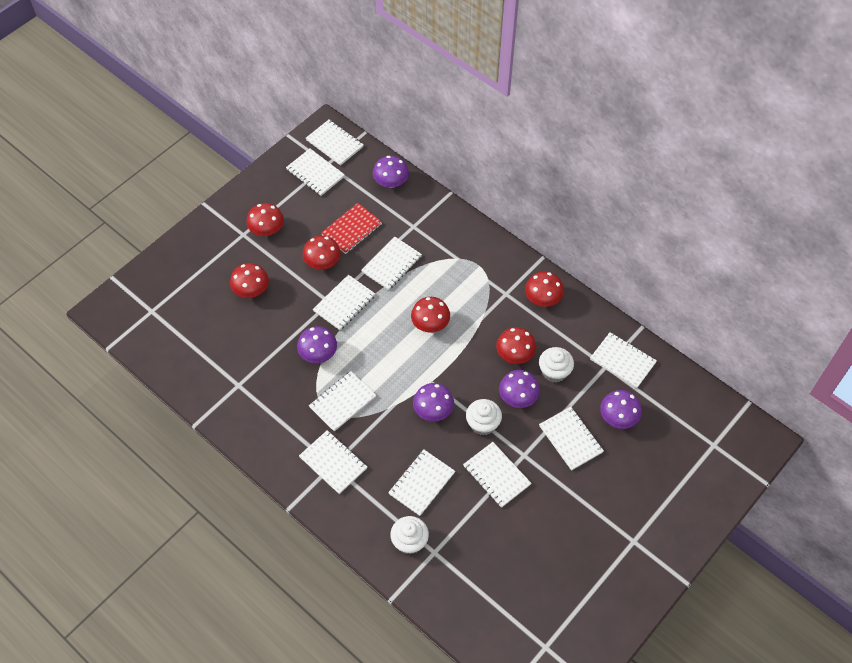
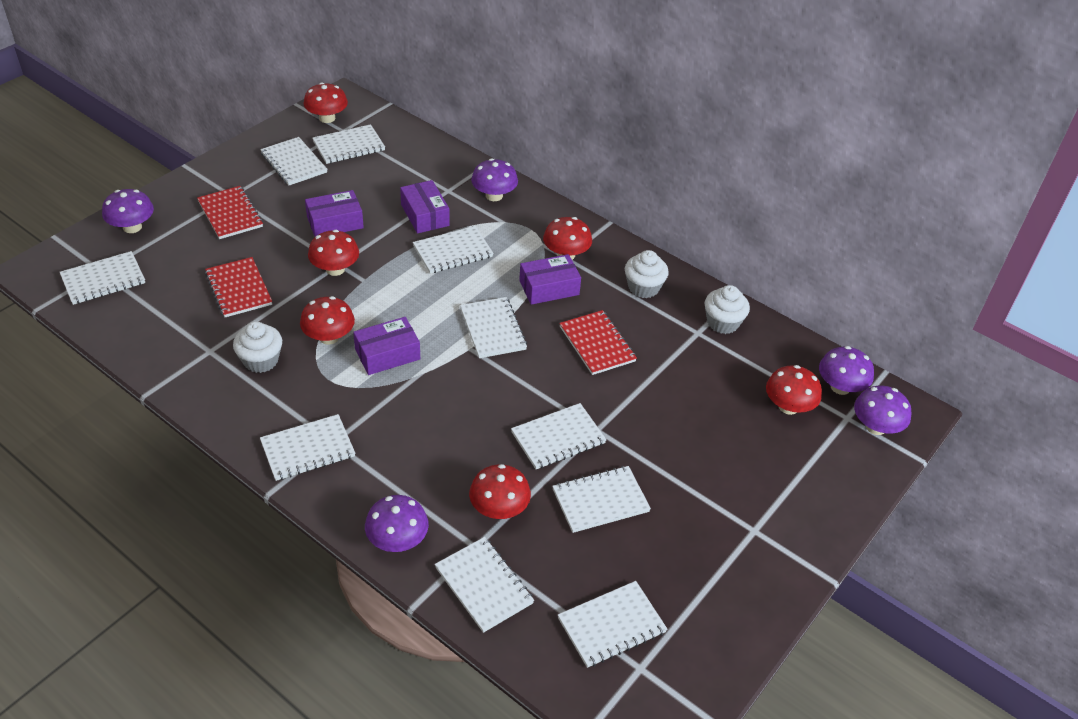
purple box: none = 0 -> [305,190,364,237] [353,317,420,375] [400,180,450,233] [519,254,581,305] = 4
red notebook: [321,203,382,254] = 1 -> [197,186,263,239] [205,257,272,317] [559,310,637,375] = 3

